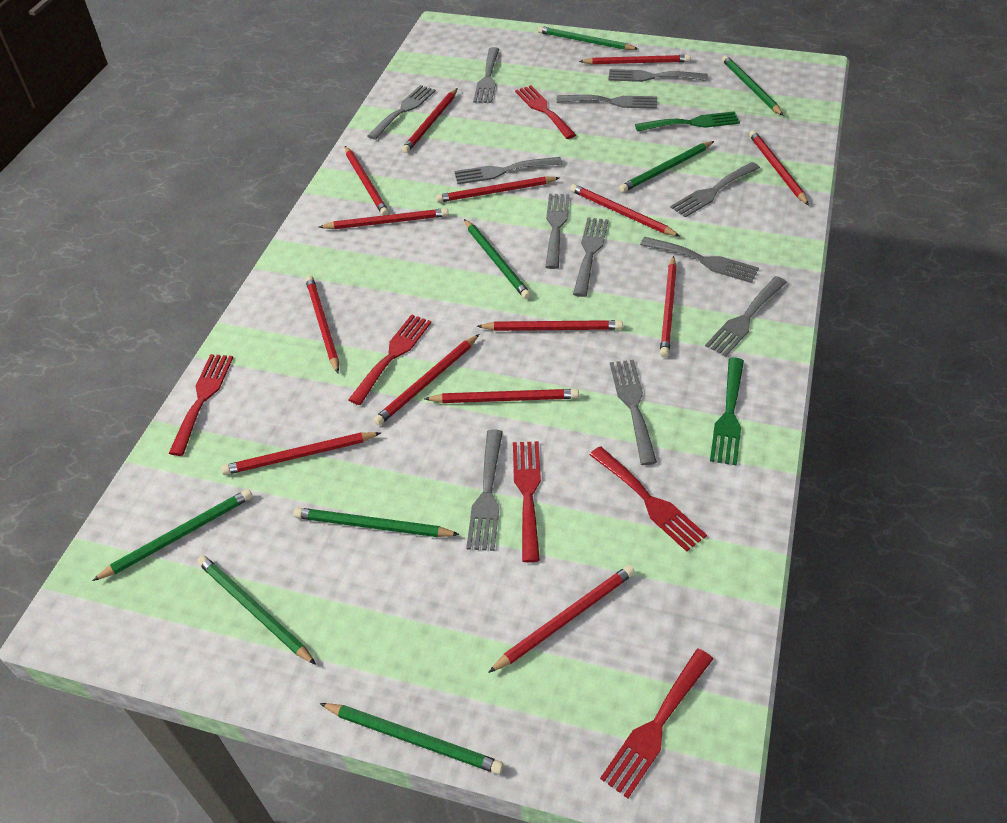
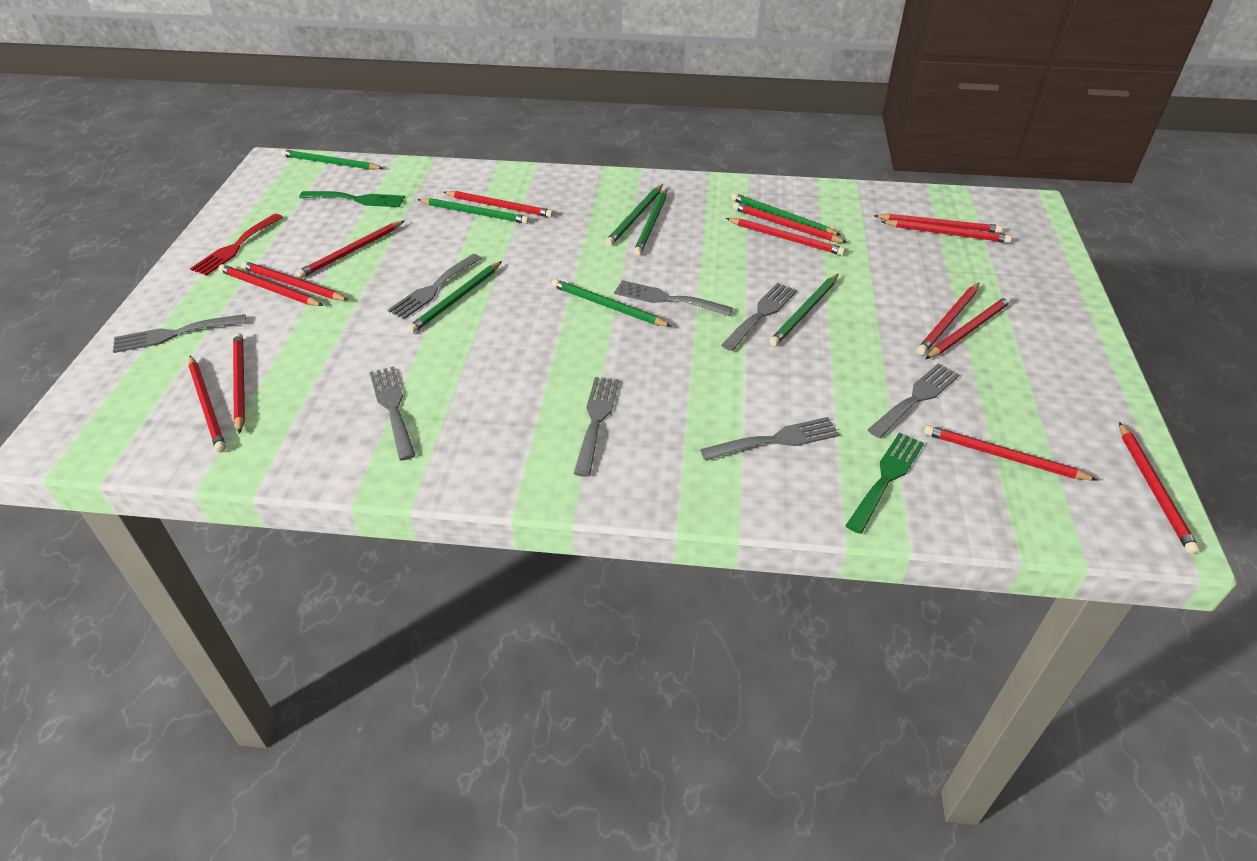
grey fork: [367,85,436,140] [454,157,562,184] [466,429,503,551] [473,47,499,103] [545,194,570,269] [556,95,657,109] [573,217,609,297] [608,69,708,82] [610,360,657,465] [640,237,759,283] [670,162,760,218] [705,276,787,357] = 12 -> [113,314,246,353] [370,366,416,461] [388,254,482,319] [574,377,619,477] [614,280,733,316] [700,417,840,461] [721,283,797,351] [868,363,959,438] = 8
red fork: [169,354,233,456] [348,314,432,405] [513,441,541,563] [515,85,576,139] [589,446,707,552] [600,649,713,798] = 6 -> [190,214,283,276] = 1

